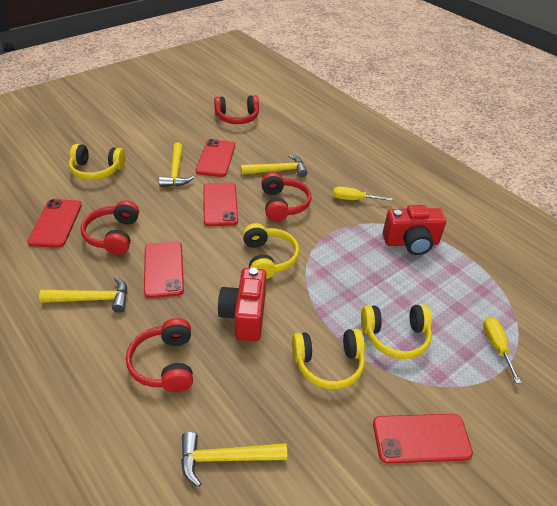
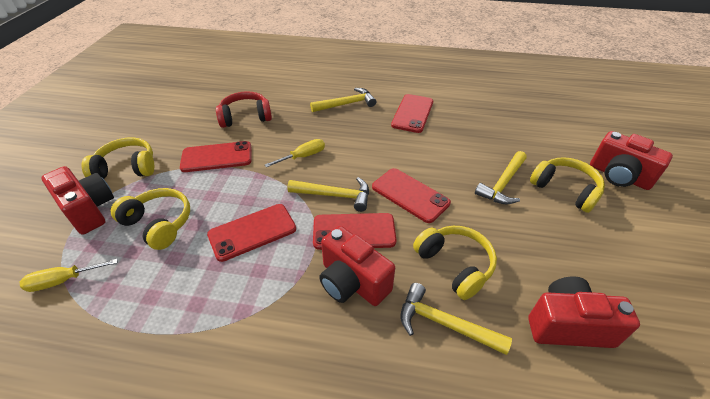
red camera: [218,268,266,341] [383,205,446,255] = 2 -> [41,166,114,235] [319,226,395,306] [528,277,640,348] [590,131,673,190] = 4
red headphones: [80,200,139,255] [126,318,193,392] [214,95,259,124] [261,172,311,222] = 4 -> [216,91,272,128] = 1

